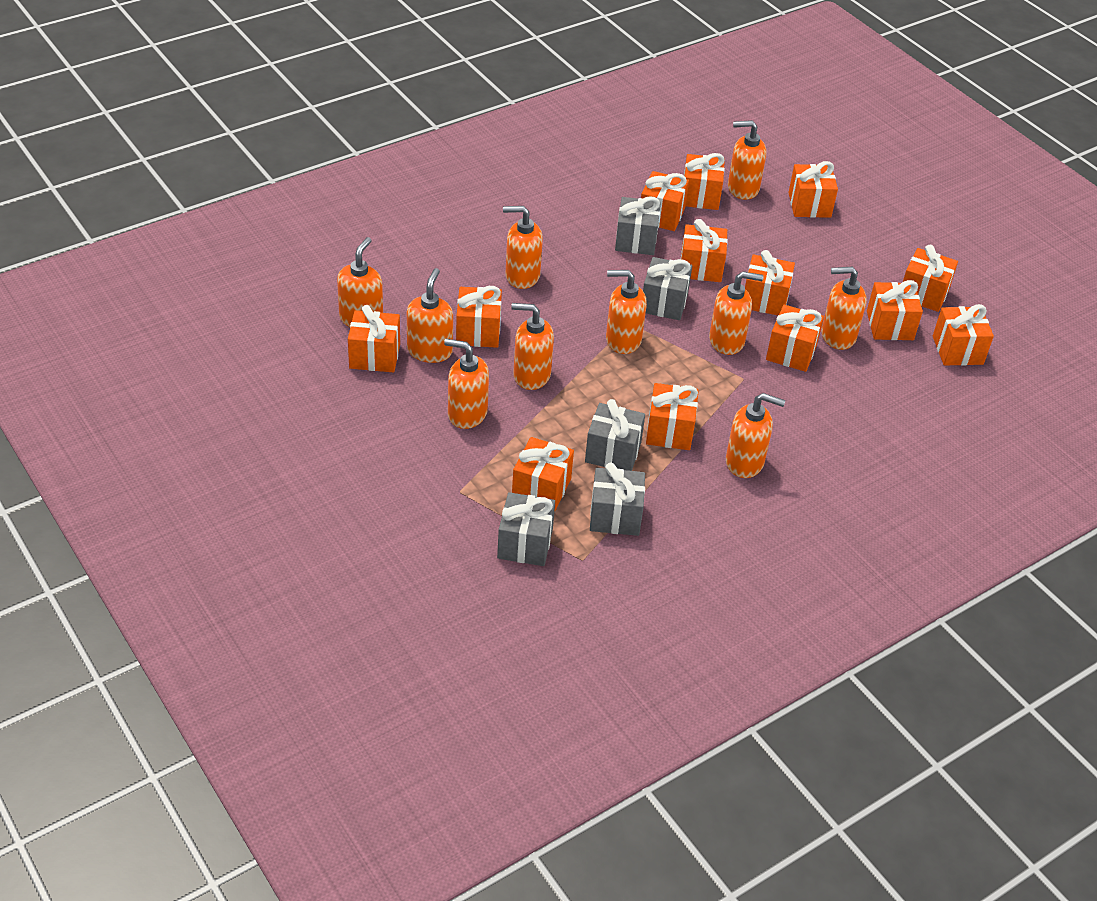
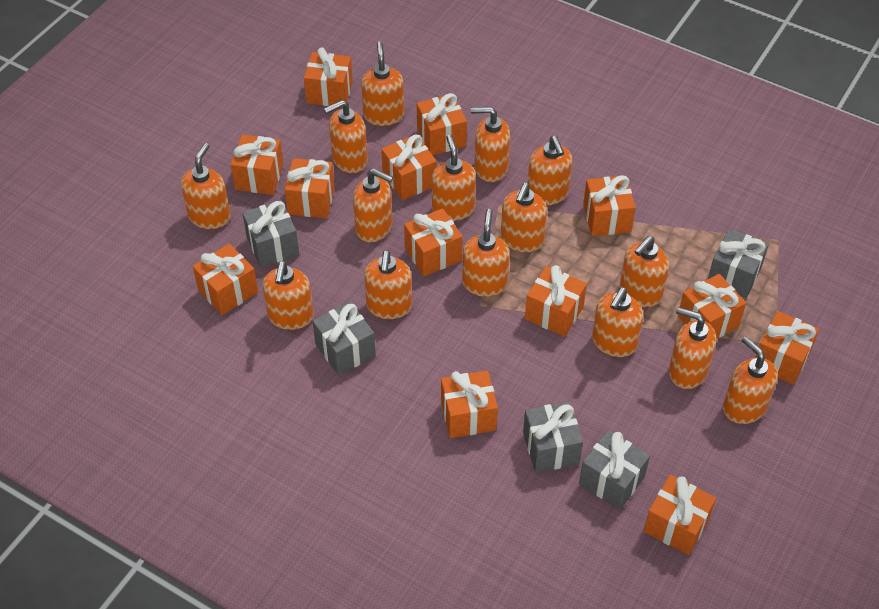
orange soap dispenser: [337,237,383,327] [407,268,453,363] [444,339,489,429] [503,206,543,289] [511,303,554,390] [606,270,647,354] [709,271,764,355] [726,393,785,478] [728,120,766,200] [821,267,867,350] = 10 -> [181,143,231,229] [263,261,314,330] [324,100,368,173] [353,168,393,242] [361,41,404,126] [364,250,412,319] [432,135,476,221] [462,209,510,297] [471,107,510,182] [501,183,547,253] [528,136,573,206] [592,287,643,357] [620,236,669,307] [669,307,716,389] [723,336,778,424] = 15

